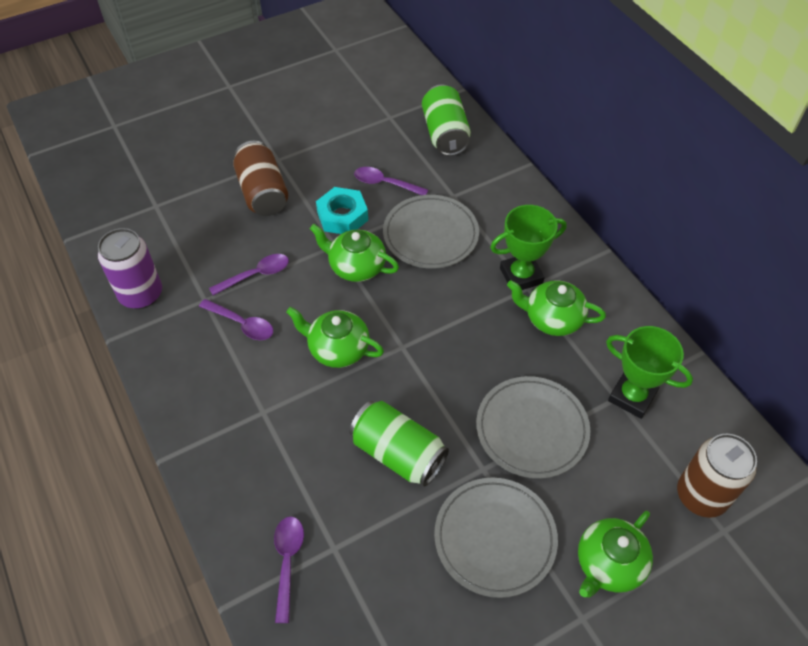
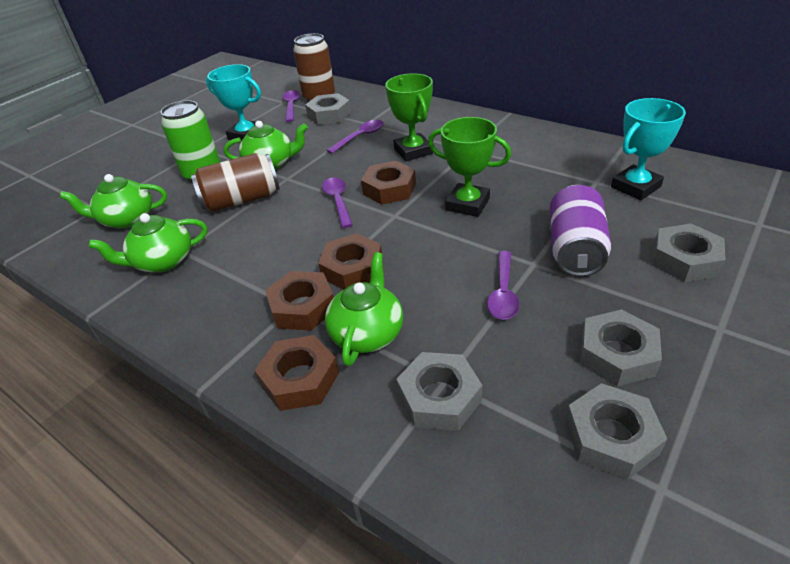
brown nut: none = 0 -> [255,335,339,411] [265,271,334,331] [318,233,383,290] [361,161,416,205] = 4
green can: [349,401,449,486] [422,84,471,156] = 2 -> [161,100,220,182] = 1
grey nut: none = 0 -> [305,93,351,125] [397,352,483,431] [565,383,667,480] [580,309,662,386] [652,224,725,282] = 5
grey plate: [383,195,479,269] [434,478,558,598] [476,376,590,479] = 3 -> none = 0
turquoise nut: [316,187,368,234] = 1 -> none = 0
turquoise trophy: none = 0 -> [206,64,261,141] [611,98,686,200] = 2

